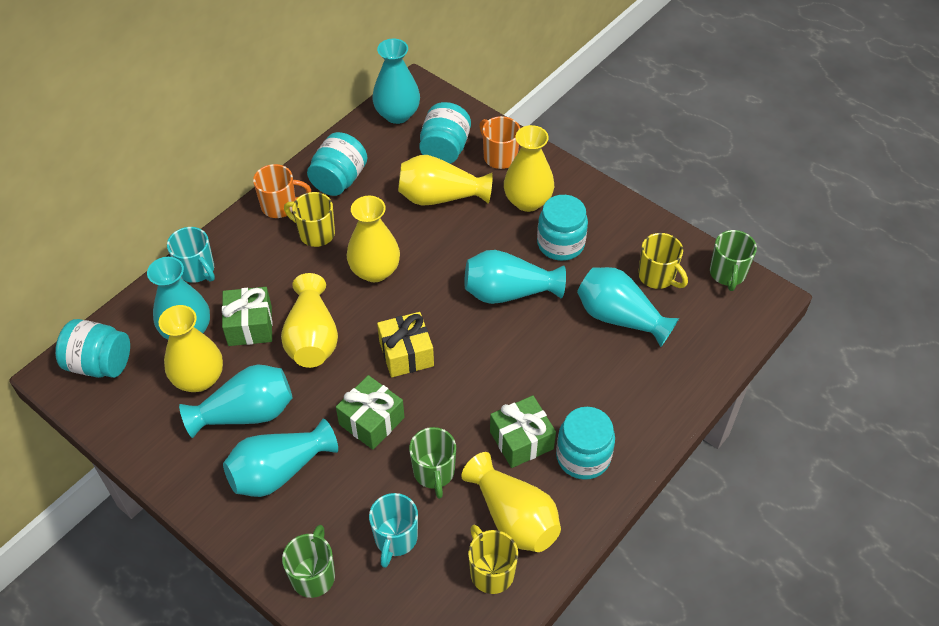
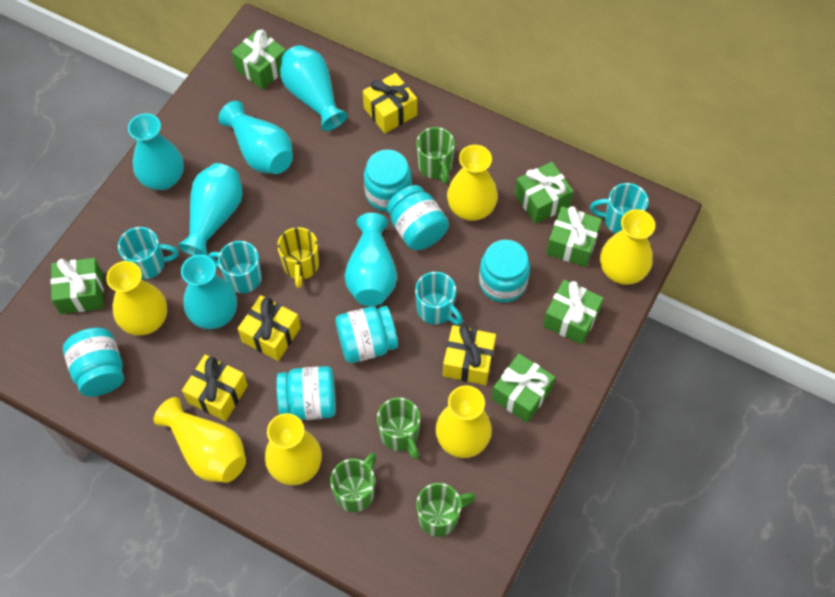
green gift: [222,287,273,346] [336,375,405,450] [490,395,556,468] = 3 -> [51,258,104,314] [232,29,286,90] [492,353,555,423] [515,162,574,224] [543,280,604,345] [546,206,602,267] = 6
green mug: [282,525,335,598] [409,427,456,499] [710,230,757,291] = 3 -> [330,453,376,512] [377,398,420,459] [416,127,455,184] [416,483,476,537] = 4
orange mug: [253,164,311,218] [479,116,520,169] = 2 -> none = 0
turquoise jar: [55,319,130,378] [307,132,367,196] [419,102,471,164] [537,195,588,261] [556,407,615,480] = 5 -> [63,328,124,397] [277,366,336,420] [335,306,398,363] [364,150,412,212] [387,185,449,250] [479,240,530,302] = 6
turquoise mug: [167,227,215,283] [369,493,418,568] = 2 -> [118,227,179,279] [208,241,262,293] [415,272,463,325] [590,183,648,233] = 4
yellow gift: [377,312,434,377] = 1 -> [182,355,248,421] [238,295,301,361] [363,73,417,133] [443,325,496,385] = 4
yellow mug: [284,192,335,247] [468,525,518,594] [638,233,688,289] = 3 -> [277,227,319,288] = 1

